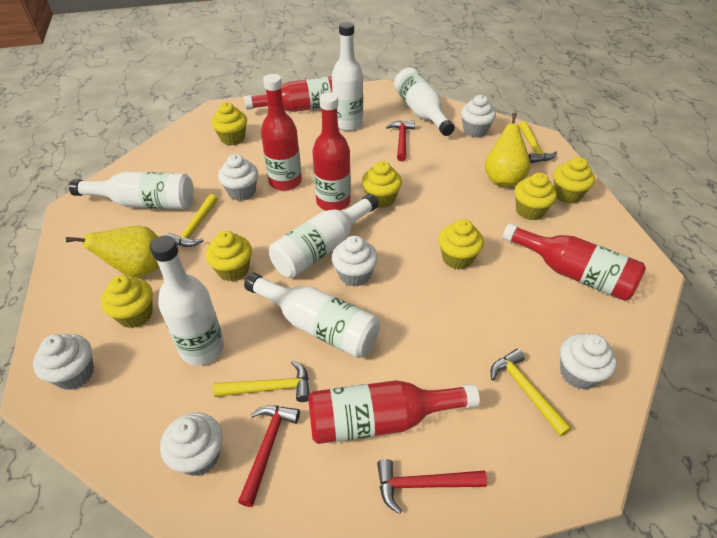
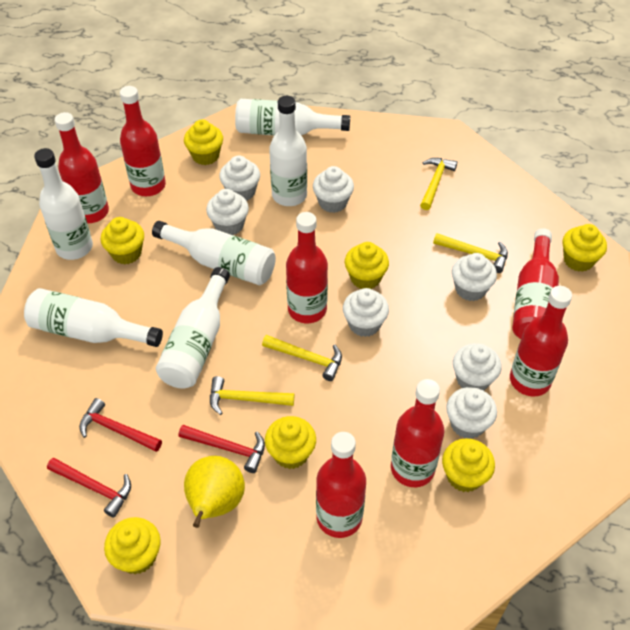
red bottle: [244,76,332,112] [261,74,302,191] [308,380,480,444] [312,92,351,211] [502,223,646,301] = 5 -> [55,112,109,223] [120,86,166,196] [286,212,328,323] [316,432,366,538] [391,379,444,487] [510,286,572,396] [512,228,559,339] = 7
white cupcake: [33,334,94,390] [160,413,223,476] [218,154,258,201] [332,236,378,287] [461,95,496,138] [560,334,617,390] = 6 -> [206,189,249,235] [219,156,260,201] [313,166,354,213] [343,288,389,337] [446,387,497,439] [452,253,497,301] [453,343,502,391] = 7
yellow pear: [66,226,159,277] [485,113,531,187] = 2 -> [184,456,245,528] = 1

